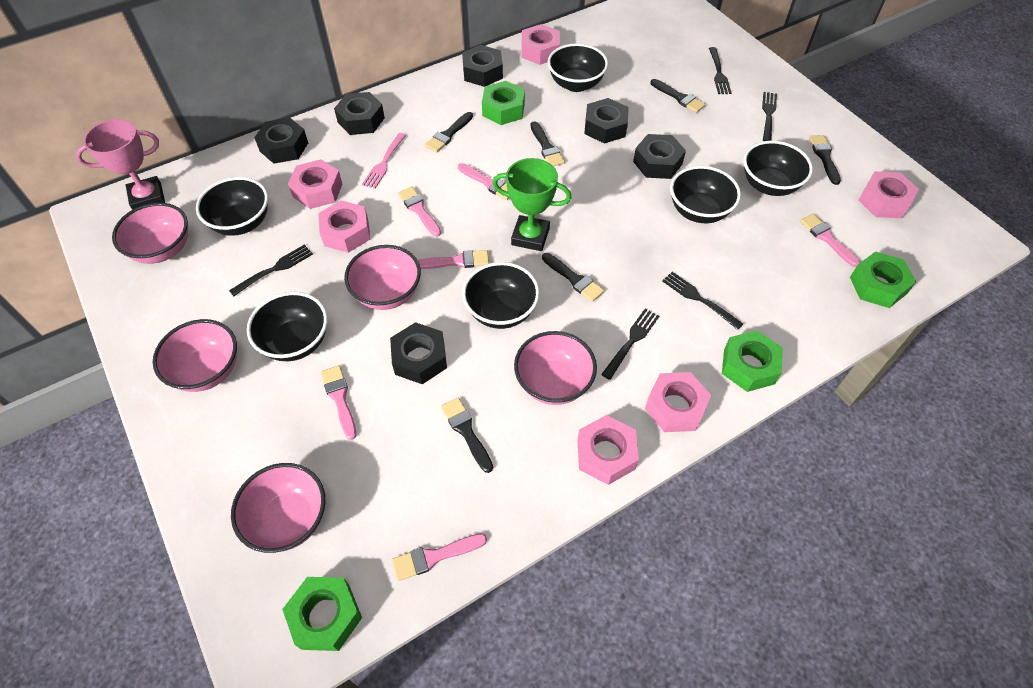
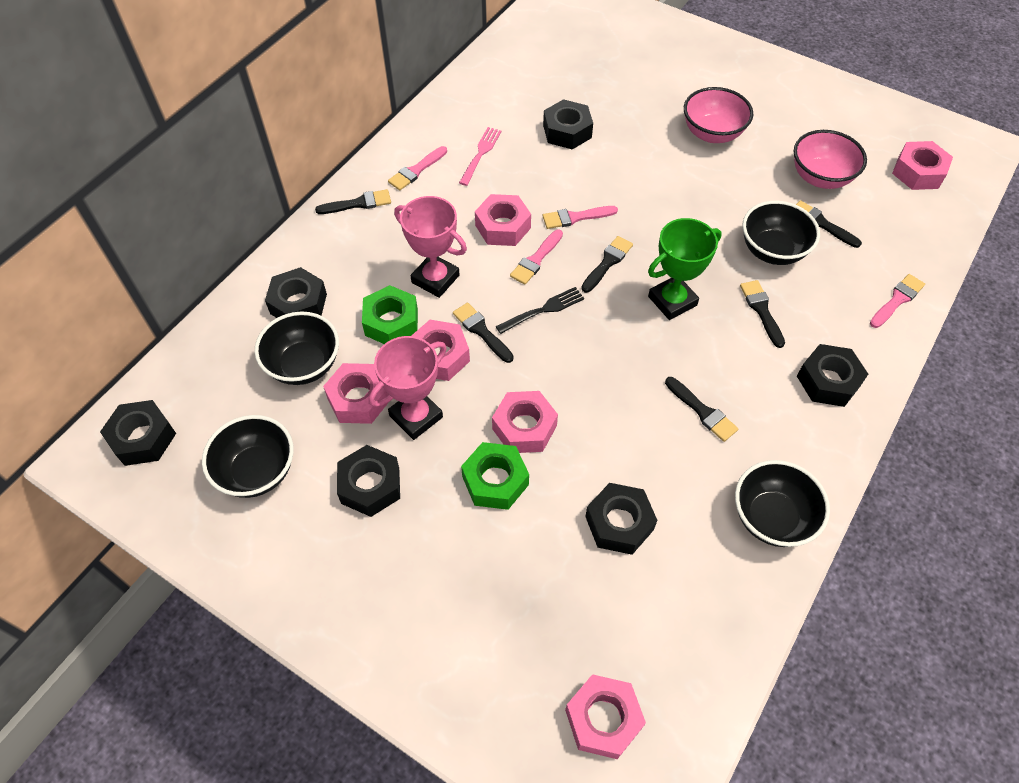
black bowl: [196,177,268,236] [247,292,328,361] [462,262,540,329] [548,43,608,92] [670,166,741,223] [743,140,813,196] = 6 -> [202,415,294,498] [255,311,339,385] [735,460,830,547] [742,201,820,265] = 4
black fork: [229,244,313,296] [601,309,659,380] [662,272,743,330] [709,47,731,94] [762,92,777,141] = 5 -> [496,287,584,334] = 1
green nut: [282,577,362,651] [482,81,525,125] [722,330,783,392] [850,251,916,308] = 4 -> [362,285,418,344] [461,442,529,510] = 2
pink bowl: [112,203,188,264] [153,319,237,392] [231,463,325,553] [344,245,421,310] [514,331,597,405] = 5 -> [684,87,753,143] [794,130,867,189] = 2
pink brush: [321,365,357,440] [392,533,487,581] [398,187,441,237] [418,250,489,269] [458,163,510,200] [800,214,860,267] = 6 -> [388,146,447,190] [510,229,563,285] [543,206,618,229] [870,274,925,328] = 4
pink trophy: [76,119,165,210] = 1 -> [369,336,447,440] [394,196,467,298] = 2

